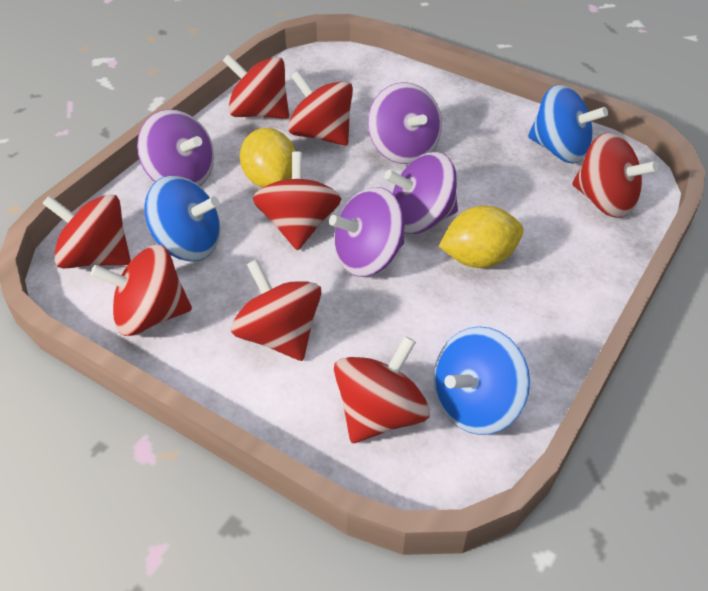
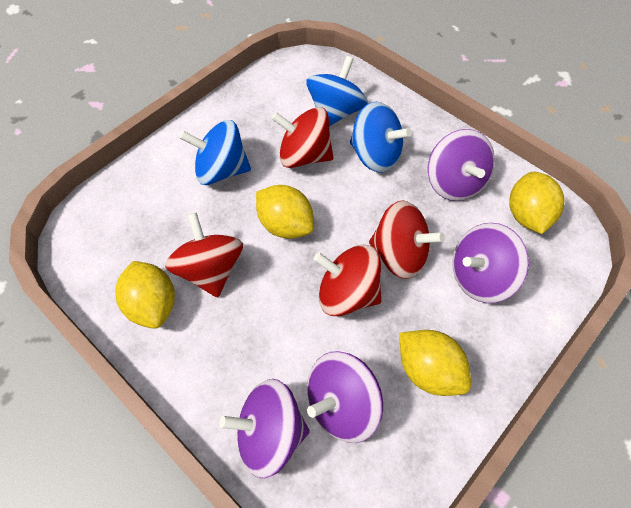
red spinning top: [42,194,131,269] [90,244,192,336] [222,54,289,119] [231,259,322,361] [253,151,341,250] [288,71,353,146] [334,336,430,443] [572,133,659,218] = 8 -> [165,212,243,298] [271,107,334,168] [314,245,381,316] [369,201,445,279] = 4
yellow lemon: [240,128,296,188] [439,206,523,268] = 2 -> [115,261,175,329] [256,185,314,239] [399,330,471,396] [509,172,565,234] = 4

